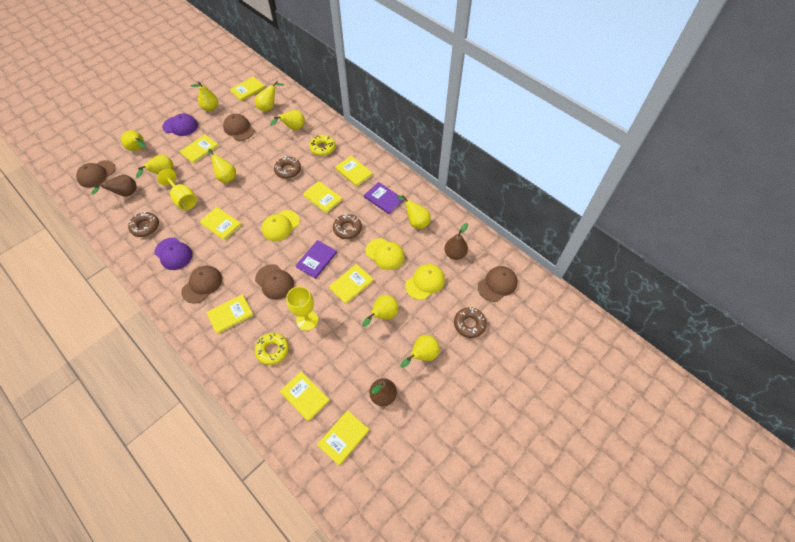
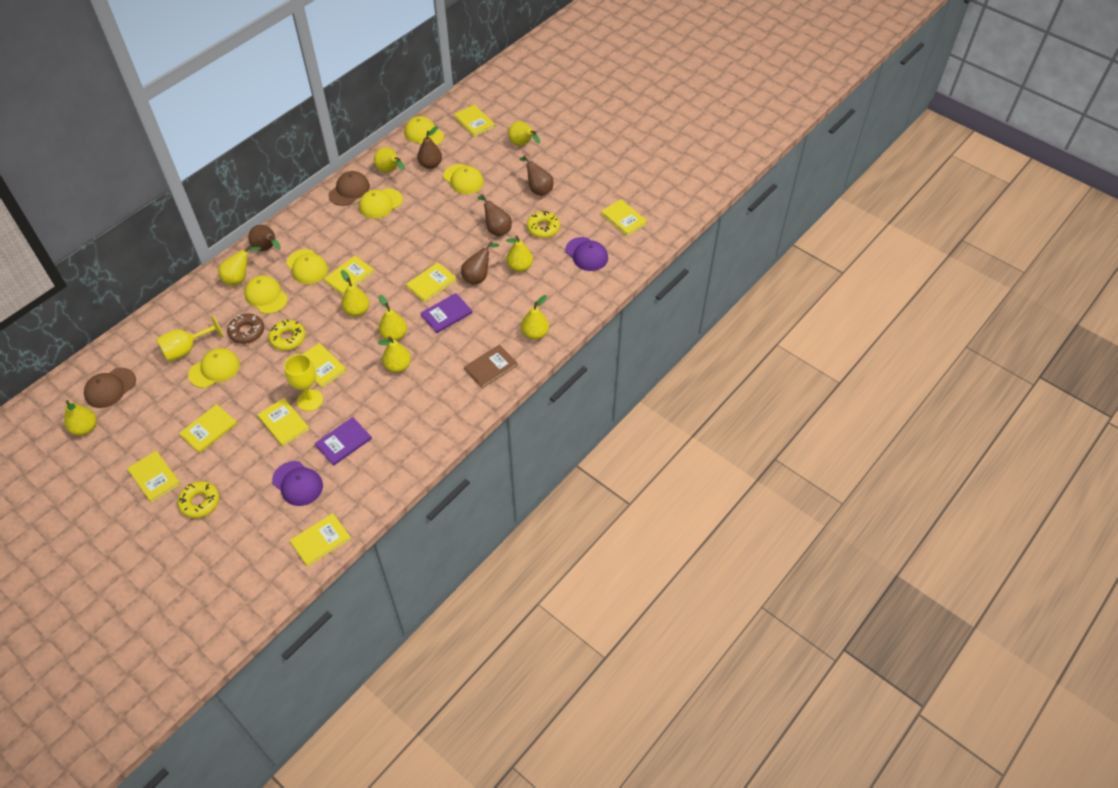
brown book: none = 0 -> [464,345,518,388] = 1
brown cap: [76,160,116,188] [181,266,222,304] [223,114,254,141] [255,264,294,300] [478,266,518,302] = 5 -> [84,368,136,408] [328,171,370,206] = 2
brown donut: [128,212,159,237] [274,157,301,179] [333,214,362,239] [454,307,487,338] = 4 -> [227,314,264,344] = 1
brown pear: [91,175,137,196] [369,378,397,406] [445,223,468,260] = 3 -> [248,225,281,251] [417,126,442,169] [461,241,499,285] [478,194,512,236] [520,155,553,196] = 5
yellow cap: [262,210,300,241] [366,238,405,270] [405,264,445,300] = 3 -> [188,348,240,388] [244,275,288,314] [286,249,328,284] [359,189,403,219] [404,116,444,146] [443,164,484,194] = 6
yellow donut: [255,333,289,365] [309,135,336,156] = 2 -> [178,481,220,518] [268,320,305,350] [527,211,560,238] = 3

